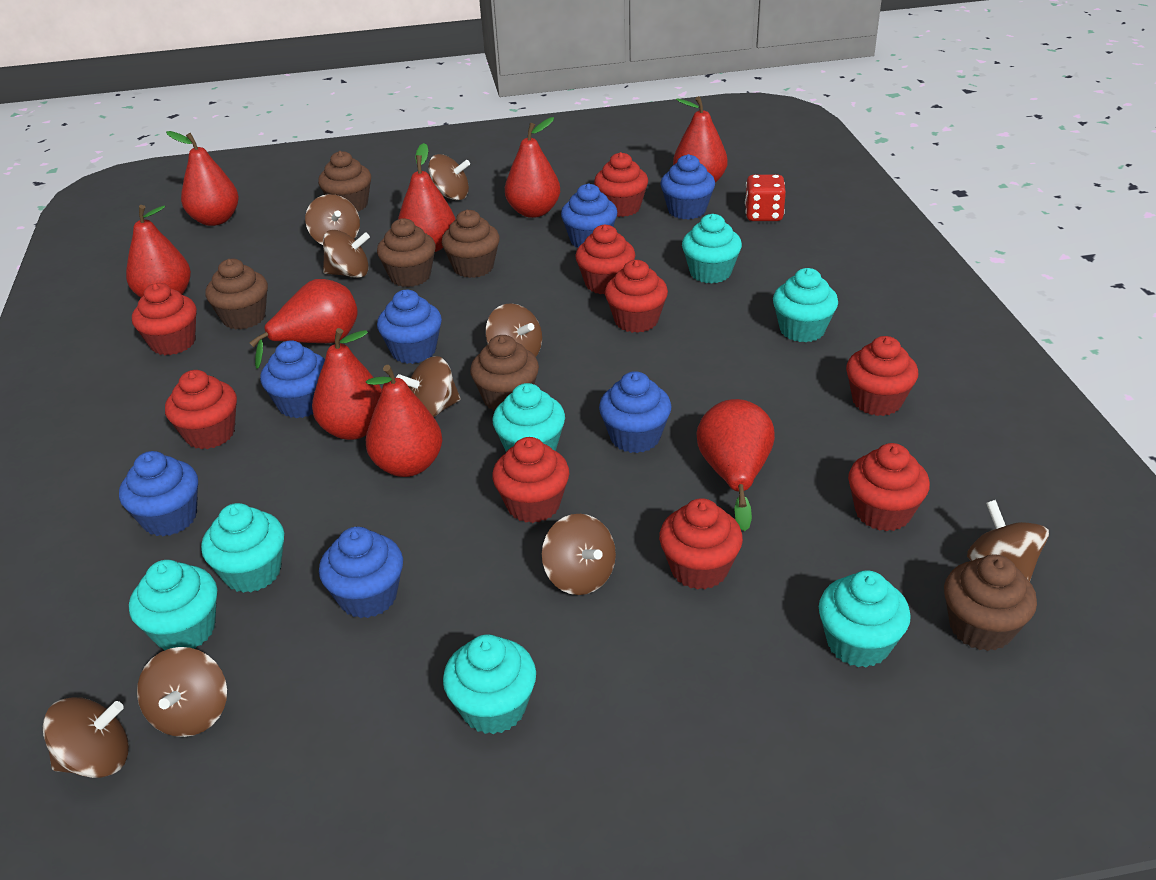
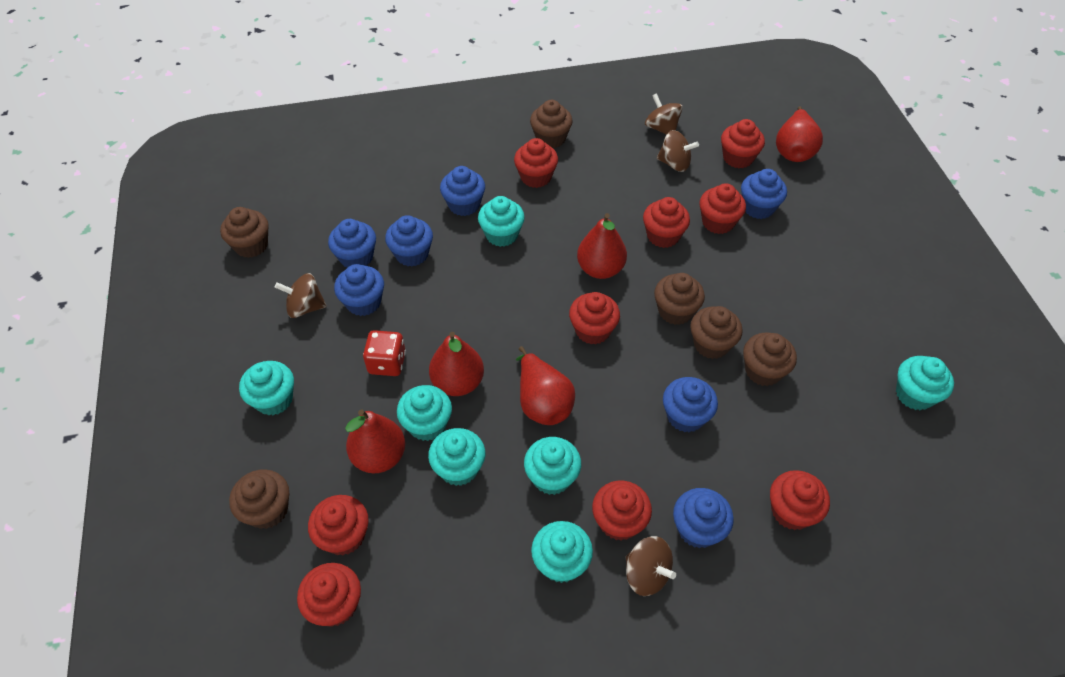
brown spinning top: [43,697,129,778] [137,647,227,737] [305,194,360,245] [323,230,370,278] [396,356,461,417] [428,154,470,200] [485,303,542,357] [542,514,616,595] [967,500,1049,582] = 9 -> [275,273,327,318] [626,536,676,596] [645,93,683,135] [657,130,699,172] = 4
red pear: [126,205,191,298] [166,131,239,226] [249,279,358,369] [312,328,382,440] [366,365,442,477] [398,143,456,252] [505,117,560,218] [673,96,727,183] [696,399,775,531] = 9 -> [345,410,405,473] [429,332,484,396] [516,346,575,425] [577,213,627,279] [776,106,823,162] = 5

